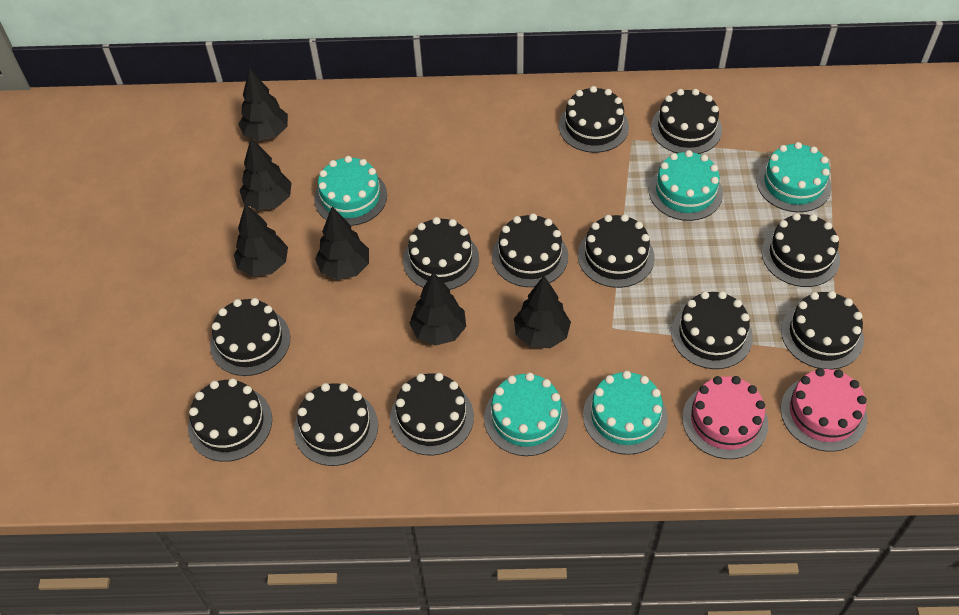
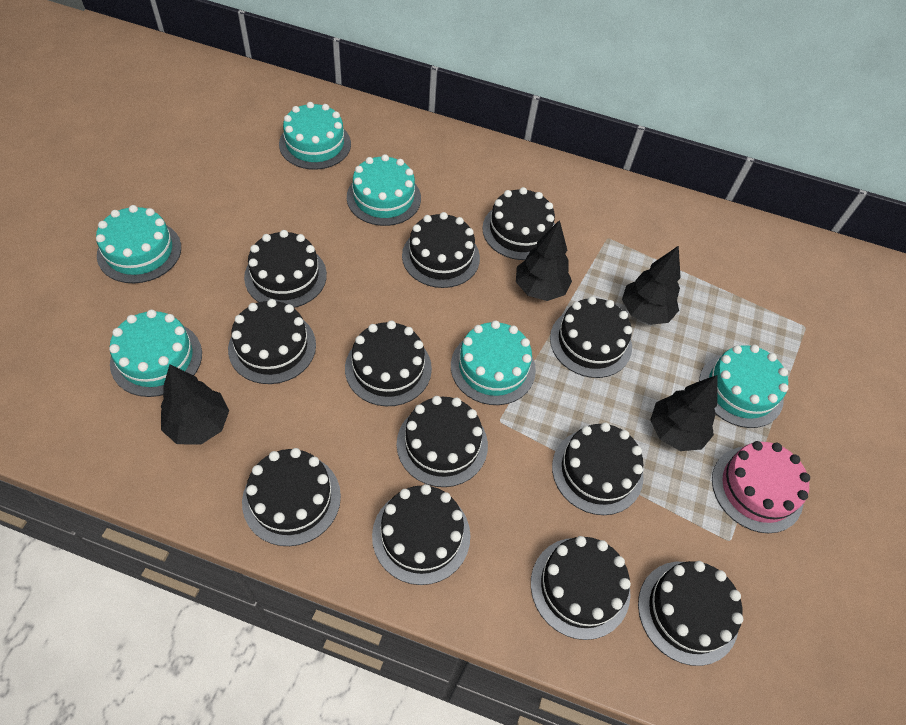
black tree: [234,204,288,277] [239,68,288,141] [240,138,292,210] [315,207,369,280] [409,272,466,346] [514,276,571,348] = 6 -> [161,364,229,445] [516,220,572,301] [622,246,681,325] [650,375,718,451] = 4
pink cake: [682,376,768,459] [781,368,867,452] = 2 -> [712,441,810,533] = 1
turquoise cake: [314,156,387,226] [484,372,568,456] [583,371,668,455] [649,150,723,221] [757,142,831,212] = 5 -> [96,205,181,283] [109,309,202,397] [279,102,351,170] [347,154,421,226] [451,320,536,405] [699,345,788,428] = 6

